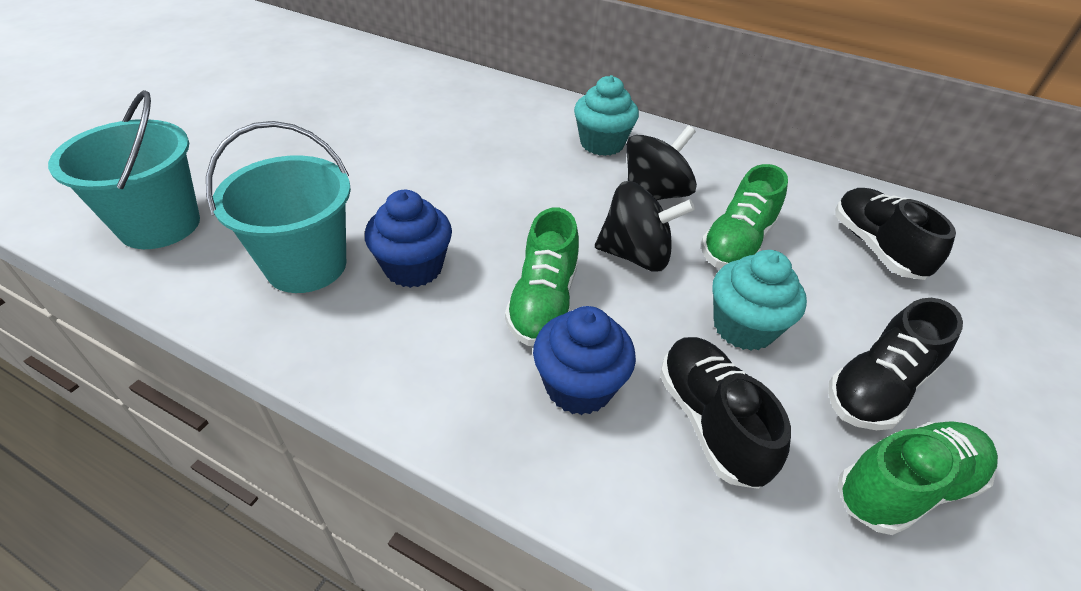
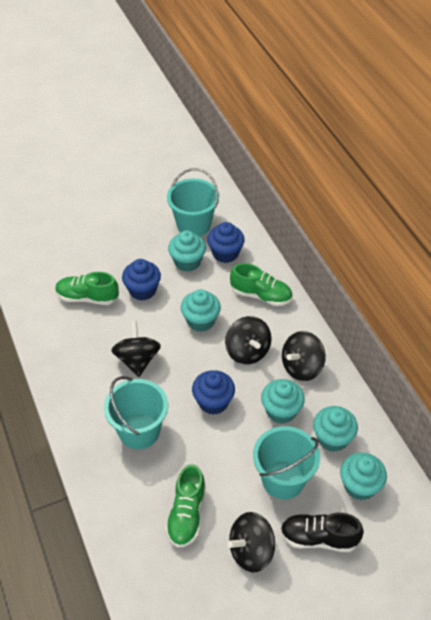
black shoe: [660,337,791,489] [828,298,963,430] [835,188,956,280] = 3 -> [280,513,364,552] = 1
black spinning top: [595,181,695,271] [626,125,697,200] = 2 -> [111,321,161,377] [225,316,272,364] [227,512,275,572] [282,331,326,381] = 4
blue cupcake: [365,190,452,288] [533,306,636,415] = 2 -> [122,259,161,301] [192,370,235,415] [207,222,245,263] = 3
turquoise bucket: [48,90,200,249] [206,121,351,293] = 2 -> [104,376,168,449] [167,168,219,236] [253,426,320,499] = 3
turquoise cupcake: [574,75,639,156] [712,250,807,351] = 2 -> [168,230,206,272] [181,289,221,332] [261,379,305,424] [313,406,358,452] [340,453,387,500] = 5

